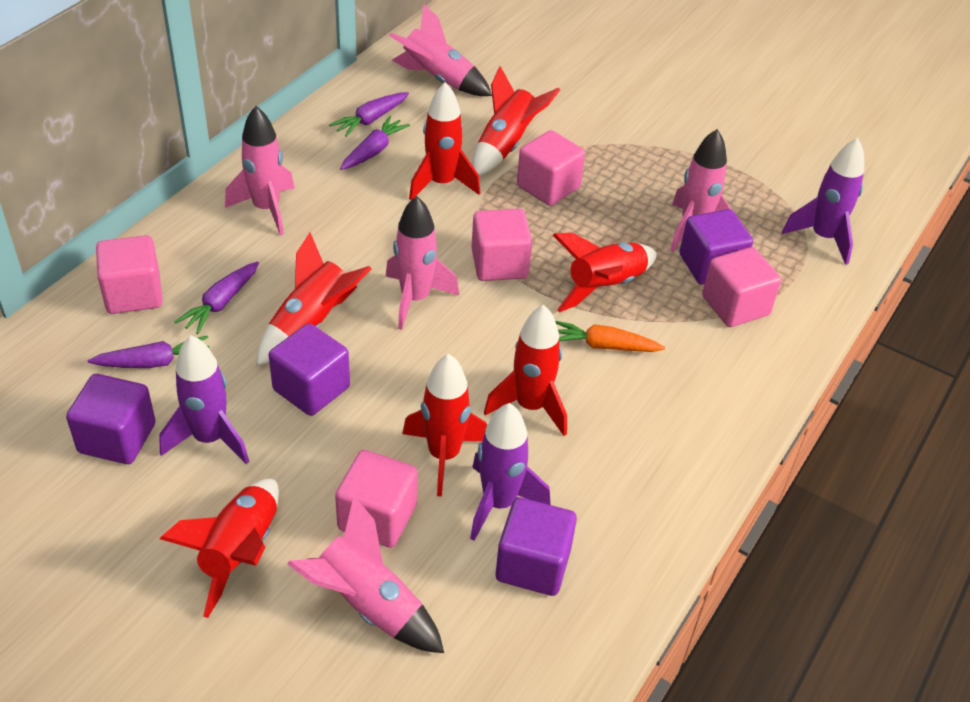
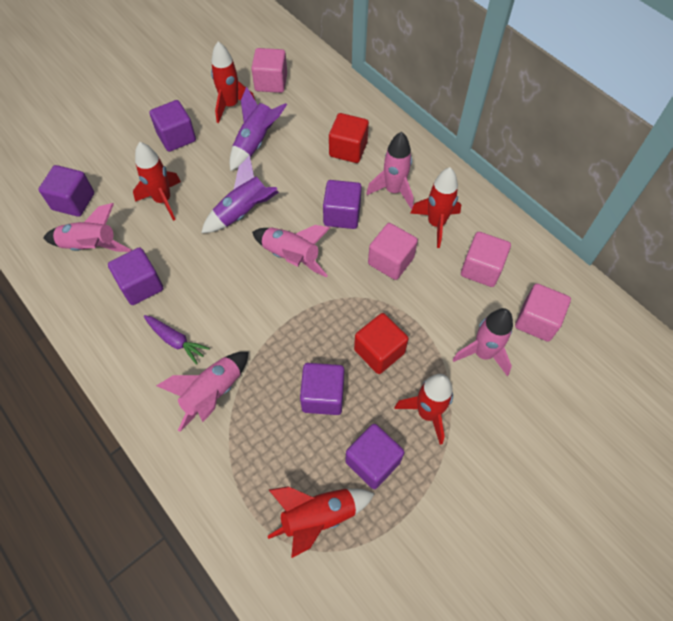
orange carrot: [555,321,665,352] = 1 -> none = 0
pink cube: [96,235,163,314] [335,450,418,548] [471,209,532,281] [517,130,585,206] [702,247,781,327] = 5 -> [251,48,287,93] [368,223,418,280] [461,232,511,287] [515,284,571,342] = 4
purple carrot: [88,336,209,368] [174,262,259,334] [329,92,409,137] [340,116,410,170] = 4 -> [144,315,210,365] = 1
purple cube: [66,374,156,464] [269,323,350,416] [496,497,577,596] [680,209,753,284] = 4 -> [38,165,94,217] [108,247,163,305] [149,100,196,152] [300,363,344,415] [323,180,362,229] [345,424,404,489] = 6
purple rocket: [159,335,249,464] [470,403,551,541] [782,138,864,265] = 3 -> [201,155,279,233] [230,86,287,171] = 2
red cube: none = 0 -> [329,113,369,163] [354,313,408,374] = 2
red rocket: [160,479,279,618] [257,232,372,365] [402,354,488,497] [409,82,480,200] [472,66,560,176] [484,304,567,436] [553,233,657,312] = 7 -> [133,142,181,221] [211,41,255,123] [268,486,375,558] [394,374,453,445] [410,167,461,248] = 5

